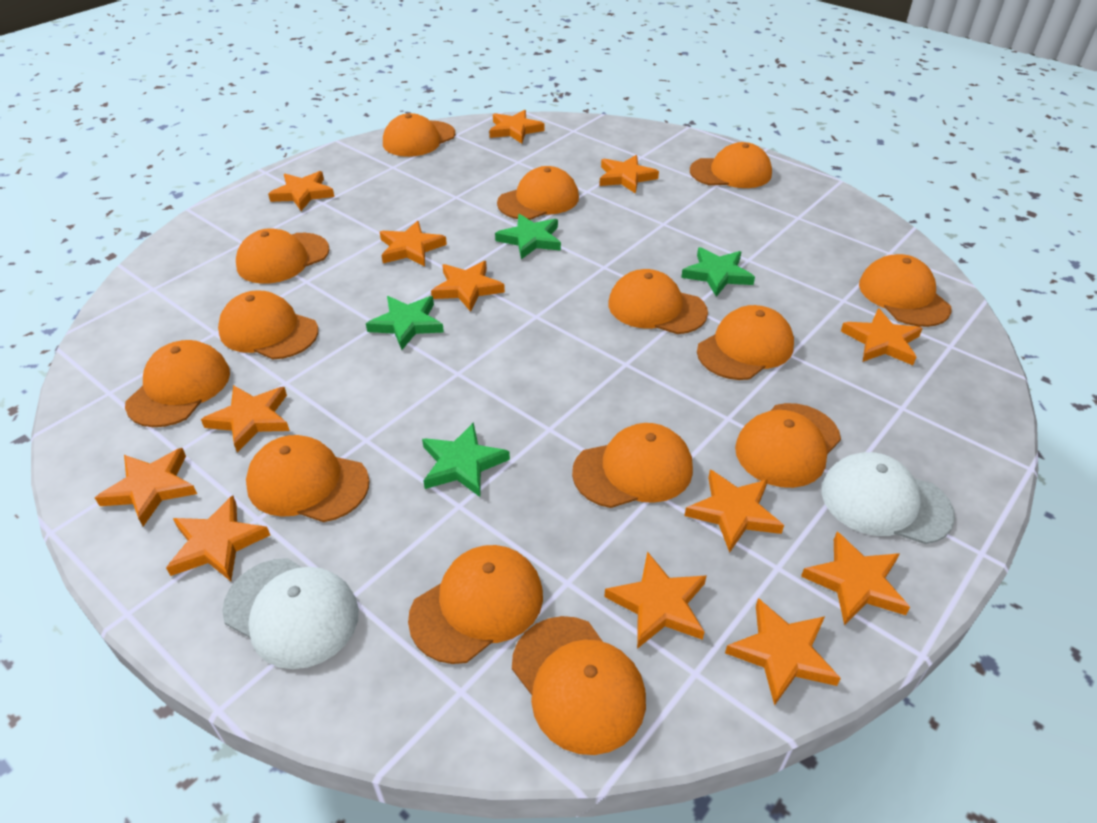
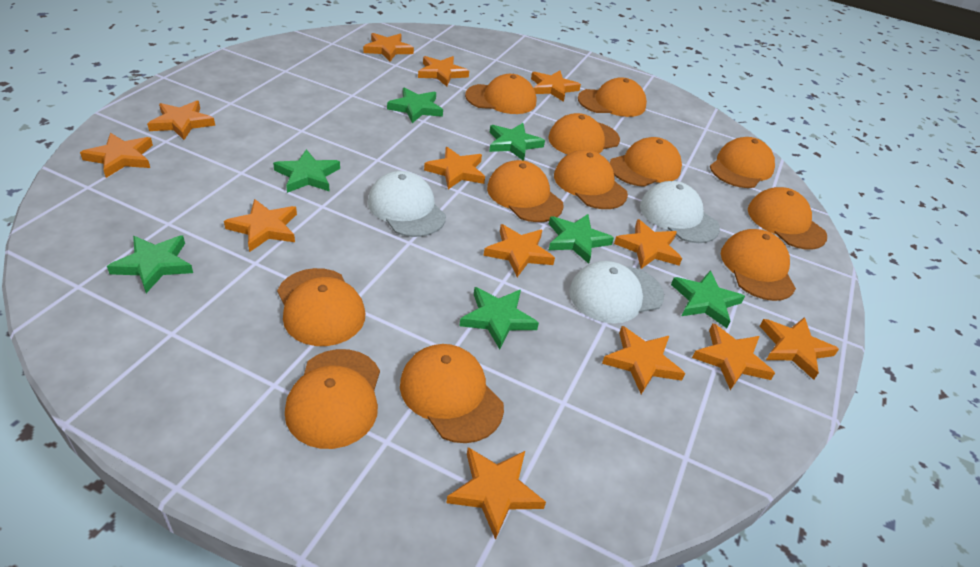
green star: [366,296,444,350] [422,422,510,497] [495,214,561,259] [681,247,755,297] = 4 -> [107,235,193,293] [273,149,340,193] [387,88,443,123] [459,287,539,349] [489,123,545,161] [549,214,614,264] [671,271,745,328] = 7
orange cap: [125,340,230,427] [218,291,318,359] [236,228,329,284] [246,435,370,522] [383,113,455,157] [408,545,543,664] [497,166,579,220] [512,616,646,755] [572,423,693,508] [608,269,708,334] [690,142,772,188] [697,305,794,380] [735,403,841,488] [859,254,952,327] = 14 -> [277,268,365,346] [285,349,380,449] [400,344,504,443] [465,74,536,114] [487,160,564,222] [548,113,620,155] [554,150,628,209] [578,77,647,117] [609,137,682,187] [710,137,775,188] [721,229,796,301] [748,187,827,250] = 12
white cap: [222,558,359,669] [821,452,955,544] = 2 -> [368,171,446,237] [569,261,664,324] [640,181,720,243] = 3

